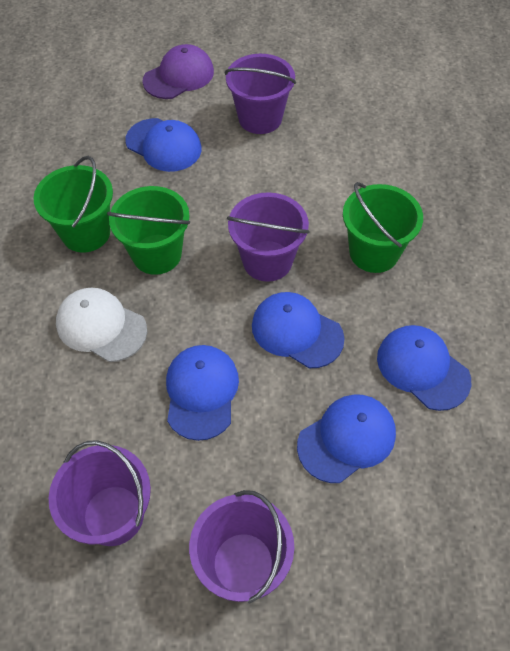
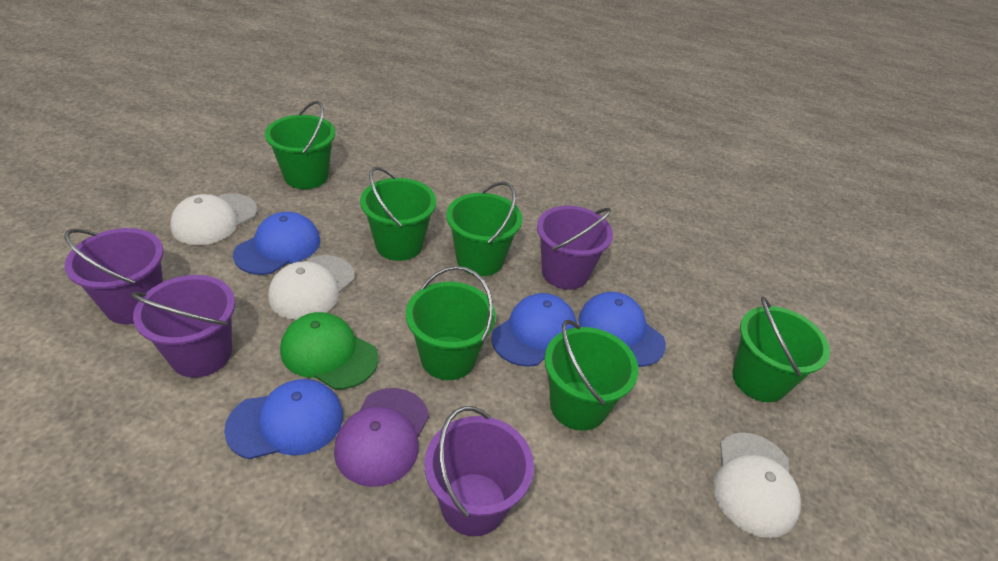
blue cap: [125,118,202,172] [166,345,239,441] [252,292,345,368] [297,394,396,483] [377,325,471,411] = 5 -> [224,379,343,459] [233,212,320,275] [491,293,577,367] [578,292,666,367] = 4
green bucket: [34,156,113,253] [107,186,190,275] [343,182,423,273] = 3 -> [265,101,335,189] [360,167,436,261] [406,266,496,380] [446,182,522,276] [545,320,638,431] [732,297,830,402] = 6
green cap: none = 0 -> [280,312,378,390] = 1
white cap: [56,288,147,362] = 1 -> [170,193,257,245] [268,255,355,320] [713,433,801,538] = 3

